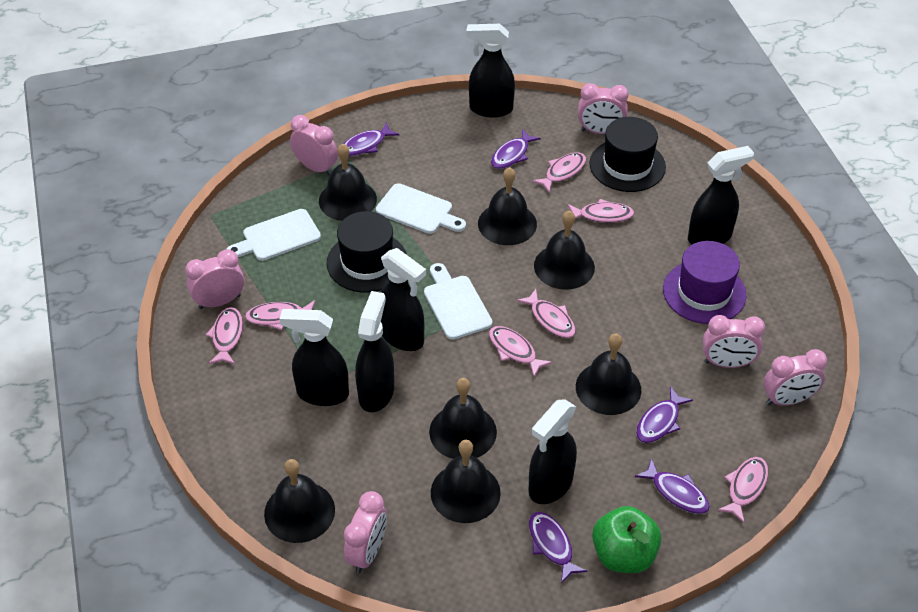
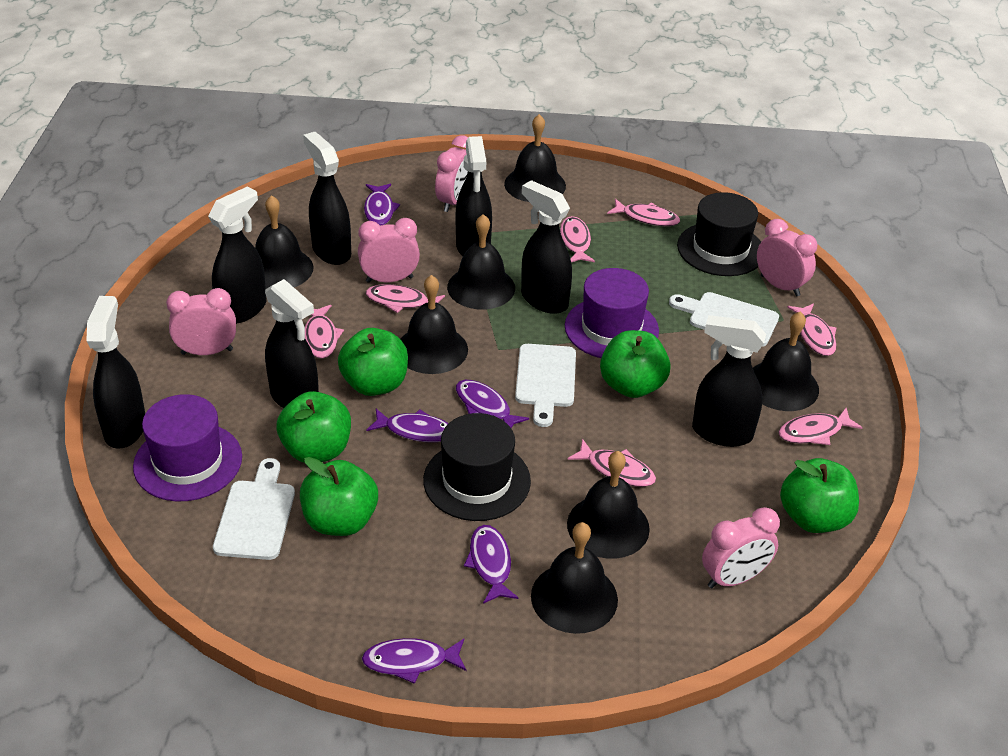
black spray bottle: [280,309,349,406] [355,291,394,412] [380,248,426,351] [466,24,515,118] [529,399,577,504] [688,146,754,245] = 6 -> [86,296,145,449] [208,186,266,324] [265,279,319,408] [303,132,351,265] [456,136,492,256] [521,180,572,314] [692,315,766,447] = 7
green apple: [592,506,661,573] = 1 -> [277,391,351,463] [300,457,378,536] [338,328,408,396] [600,330,671,398] [780,458,859,533] = 5
pink clock: [185,249,244,309] [290,115,338,176] [344,491,387,573] [578,83,629,134] [703,315,765,368] [763,349,827,406] = 6 -> [166,288,236,355] [358,218,420,283] [435,135,469,212] [702,507,780,588] [757,219,817,296] = 5
purple hat: [663,241,746,324] = 1 -> [133,394,242,501] [565,268,659,358] = 2

